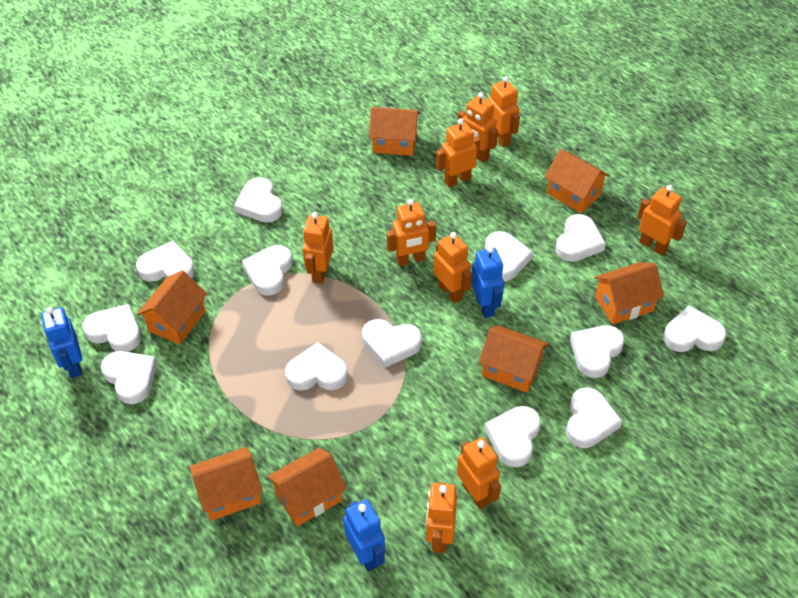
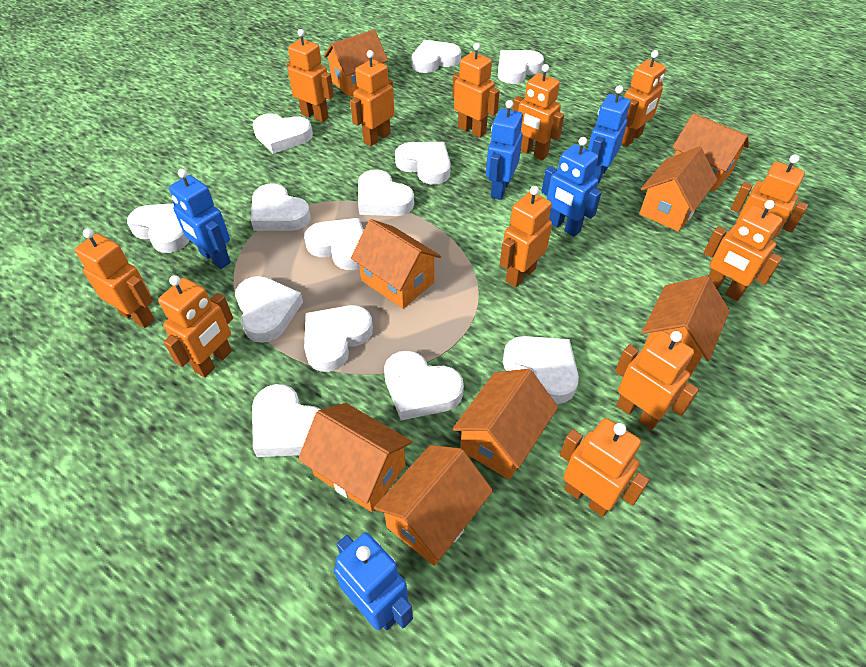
blue robot: [41,307,82,378] [343,499,385,571] [472,246,504,318] = 3 -> [169,169,231,269] [333,532,413,630] [486,100,523,200] [541,137,602,237] [588,85,631,184] = 5
orange house: [137,270,207,345] [190,447,263,521] [267,448,347,527] [369,107,420,156] [479,325,548,393] [545,149,610,213] [594,262,664,325] = 7 -> [298,403,412,512] [324,30,388,97] [351,219,441,309] [374,445,493,566] [453,369,558,480] [639,147,717,232] [642,276,730,377] [672,113,749,192] = 8
orange robot: [303,212,333,284] [387,199,436,266] [426,482,457,553] [433,232,472,303] [436,118,480,187] [457,437,501,509] [458,92,498,162] [488,76,520,147] [637,185,687,255] = 9 -> [75,228,155,328] [158,275,233,378] [287,29,334,122] [350,50,394,146] [453,43,500,138] [500,186,552,287] [512,64,564,160] [560,418,649,517] [615,331,699,430] [621,50,666,146] [704,200,783,301] [731,154,808,239] = 12

